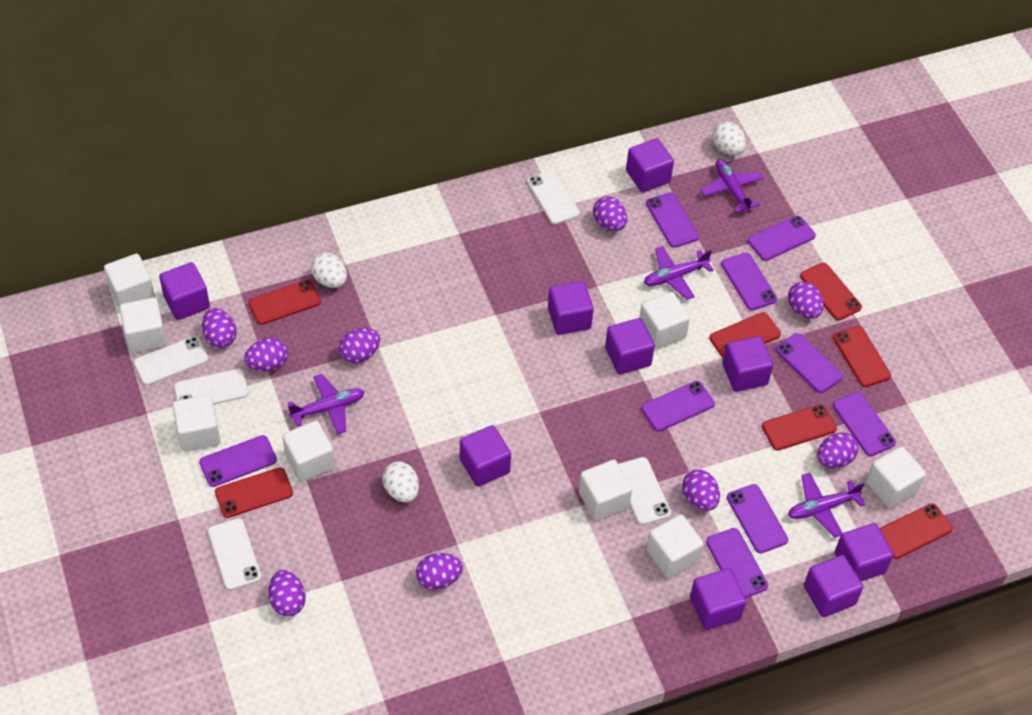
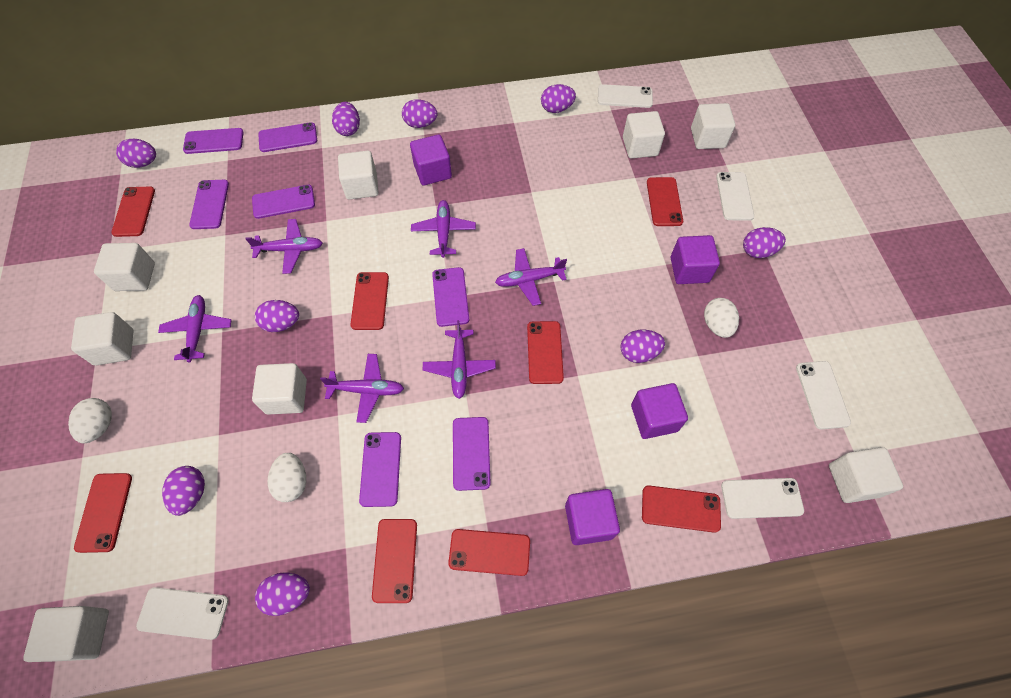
purple cube: [159,262,210,320] [460,425,511,487] [548,281,594,335] [605,318,655,374] [626,138,674,192] [690,568,746,630] [723,336,773,392] [804,555,863,617] [835,523,893,581] = 9 -> [410,134,452,185] [565,489,620,545] [631,383,688,439] [671,235,720,284] = 4
purple phone: [199,435,277,487] [641,381,715,432] [646,192,699,248] [706,528,768,598] [721,253,777,310] [727,484,788,553] [748,216,816,261] [775,333,843,393] [833,392,896,456] = 9 -> [183,128,244,154] [189,180,229,229] [252,185,315,219] [258,122,317,152] [359,432,401,507] [432,267,469,327] [453,417,491,491] = 7
purple plane: [288,374,364,435] [644,246,714,300] [700,159,764,213] [788,473,865,538] = 4 -> [158,295,231,363] [245,219,322,274] [320,354,404,423] [411,200,476,258] [423,320,496,399] [495,248,567,306] = 6
red phone: [215,467,293,518] [248,279,321,325] [709,312,781,358] [762,404,837,451] [800,263,862,320] [833,326,891,387] [880,503,953,559] = 7 -> [74,473,132,553] [111,187,155,237] [350,272,389,330] [372,519,417,603] [448,529,530,576] [527,321,564,384] [642,485,721,533] [647,177,683,226] = 8

